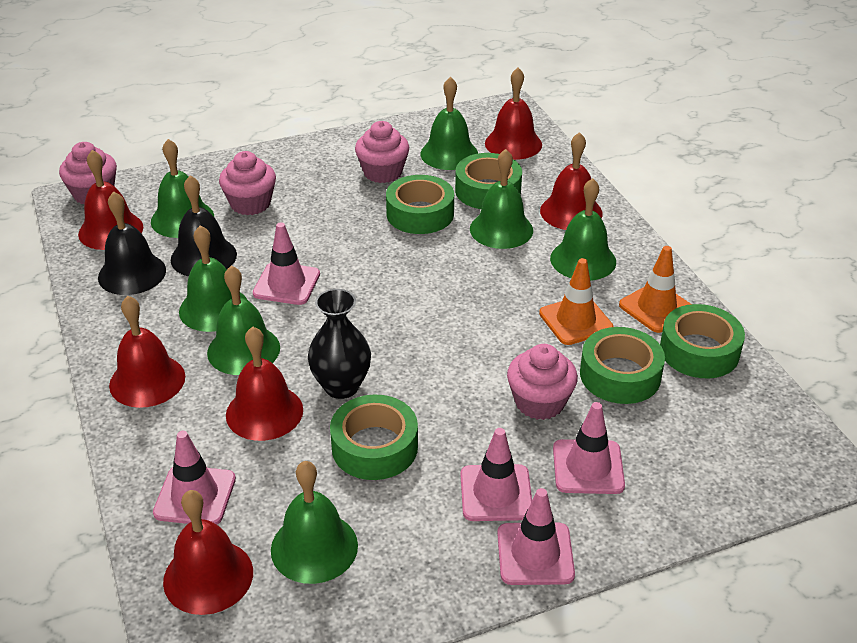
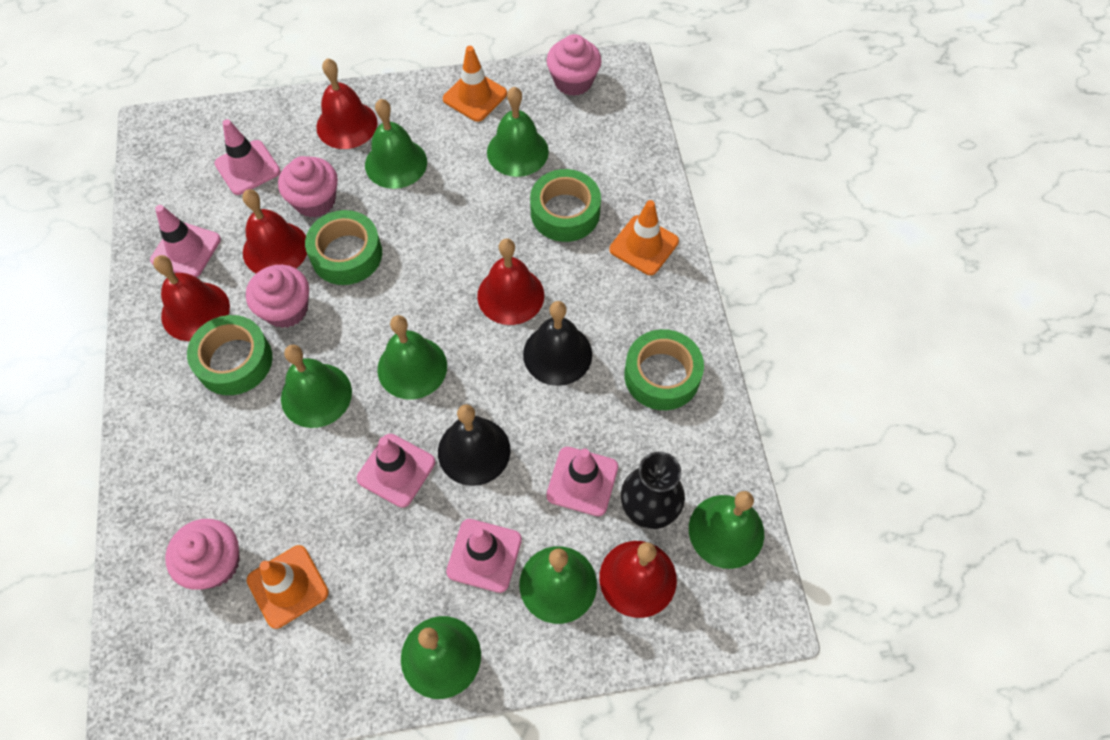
green tape: [330,395,418,480] [386,175,454,234] [455,153,522,209] [580,327,665,404] [660,304,745,378] = 5 -> [187,315,273,395] [305,210,382,285] [530,169,601,242] [624,329,704,410] = 4
orange traffic cone: [539,258,614,345] [619,246,691,333] = 2 -> [247,545,329,629] [443,46,507,122] [610,200,679,275] = 3
red bell: [78,150,143,250] [109,296,185,408] [163,490,253,615] [226,327,303,441] [485,68,542,160] [540,132,603,230] = 6 -> [153,255,230,341] [242,189,307,273] [316,58,377,149] [477,239,544,325] [599,541,677,618] = 5

